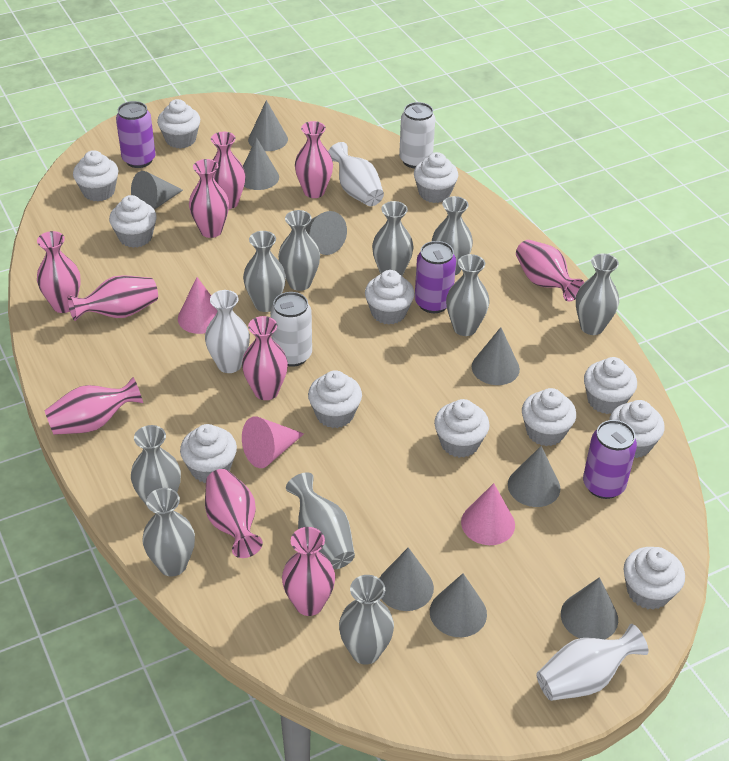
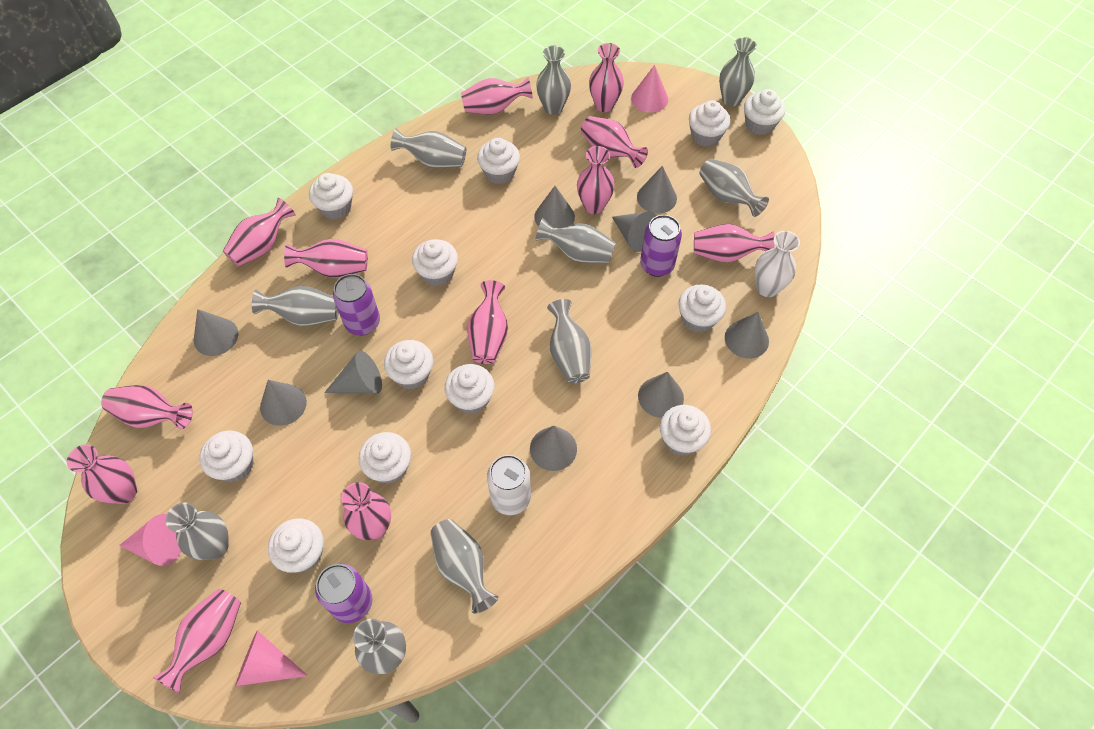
pink vase: [37,231,81,313] [44,377,143,435] [68,275,158,321] [189,159,229,238] [205,469,263,558] [211,132,246,209] [242,316,288,400] [282,527,335,616] [295,121,333,198] [516,240,584,301] = 10 -> [67,445,137,504] [101,385,193,429] [152,589,241,694] [223,198,296,266] [284,239,368,278] [341,482,391,540] [461,77,533,115] [467,280,508,364] [577,146,615,214] [581,116,648,168] [589,43,624,112] [694,224,774,263] = 12
white can: [270,292,312,367] [399,102,435,168] = 2 -> [487,455,531,515] = 1
white vase: [205,290,250,373] [328,142,384,206] [537,624,649,701] = 3 -> [755,231,800,297] = 1

